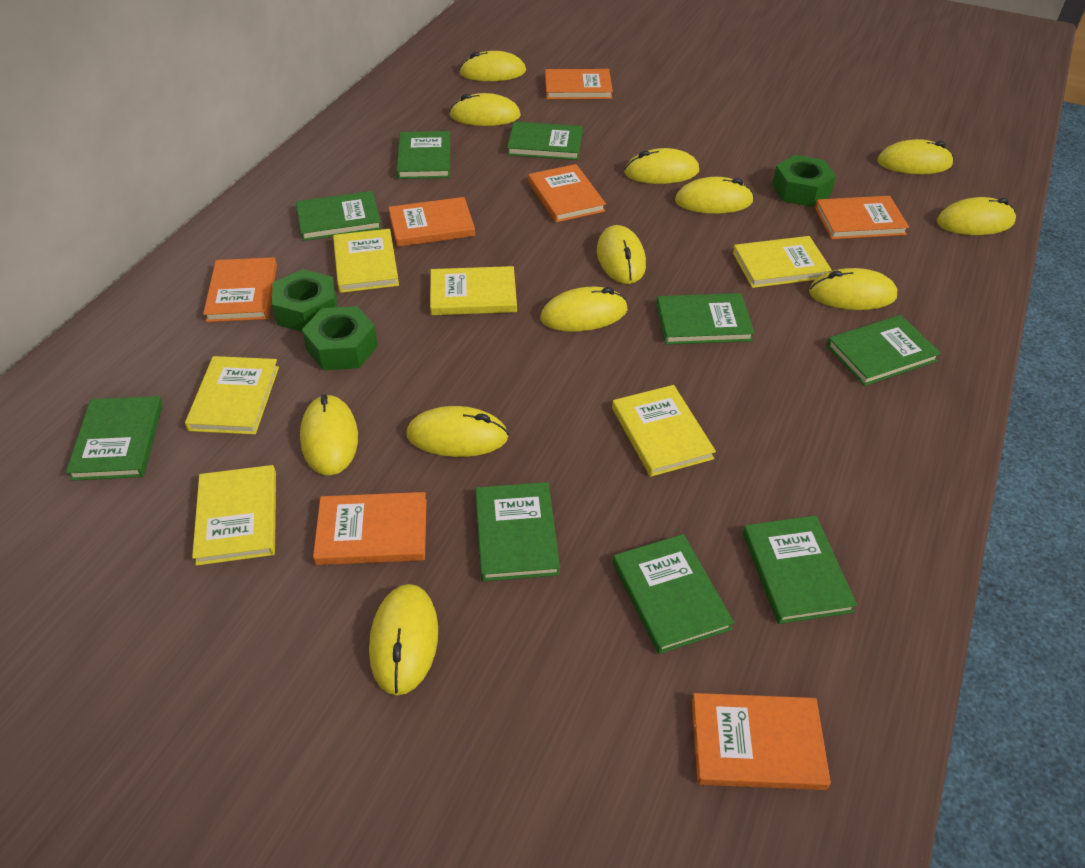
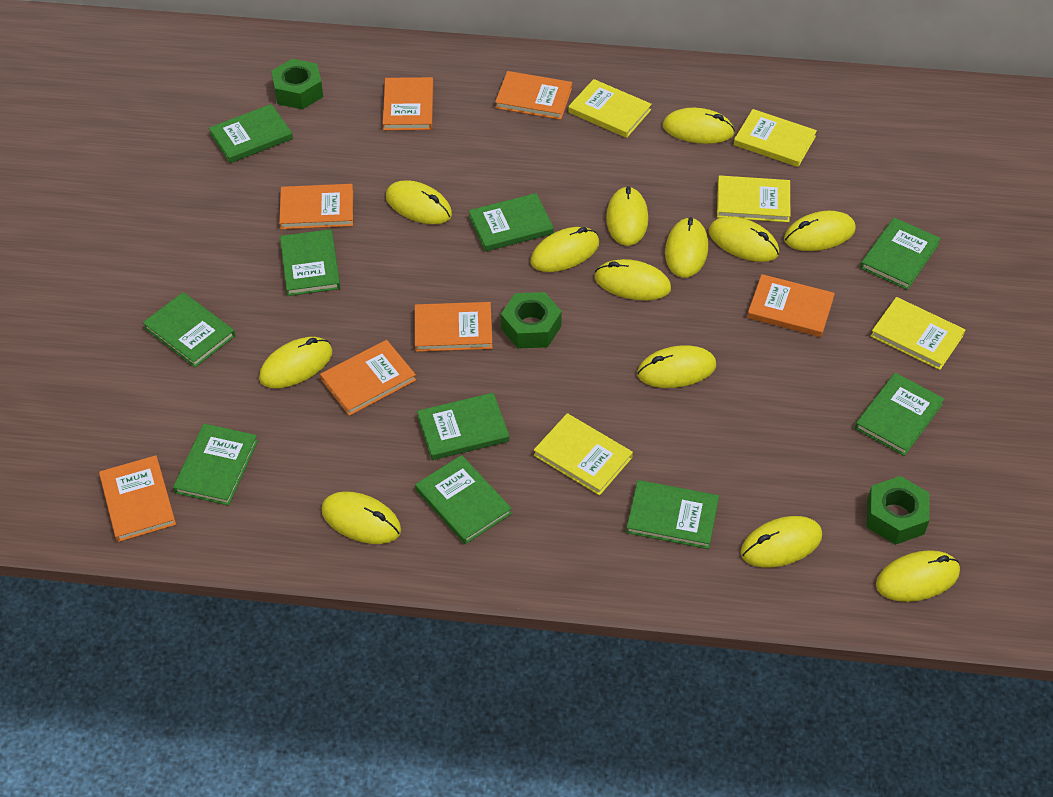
green book: [66,396,163,481] [296,191,382,241] [396,131,450,179] [475,482,560,581] [507,121,583,160] [613,534,734,654] [656,293,754,345] [743,516,857,624] [827,315,941,386] = 9 -> [143,292,235,367] [173,424,258,505] [209,104,293,163] [280,229,340,296] [415,455,512,544] [417,393,509,460] [469,193,554,252] [626,480,719,549] [855,373,944,456] [860,218,941,290] = 10
yellow book: [185,356,279,434] [192,465,276,566] [333,229,399,293] [430,266,517,315] [612,385,716,477] [733,236,832,288] = 6 -> [534,413,633,496] [568,79,652,138] [717,175,790,222] [733,109,817,167] [871,297,965,370] = 5
yellow mouse: [300,394,358,475] [369,584,438,696] [407,406,509,457] [449,93,521,126] [459,51,526,81] [541,287,628,332] [597,225,646,284] [624,148,699,184] [675,177,754,214] [809,268,897,310] [878,139,954,174] [937,197,1016,235] = 12 -> [259,337,332,388] [321,491,401,544] [386,180,452,224] [530,227,599,272] [595,259,671,301] [606,186,648,246] [637,345,716,388] [663,108,735,144] [665,217,708,278] [709,217,779,262] [741,516,822,568] [784,211,856,251] [876,550,960,602] = 13

